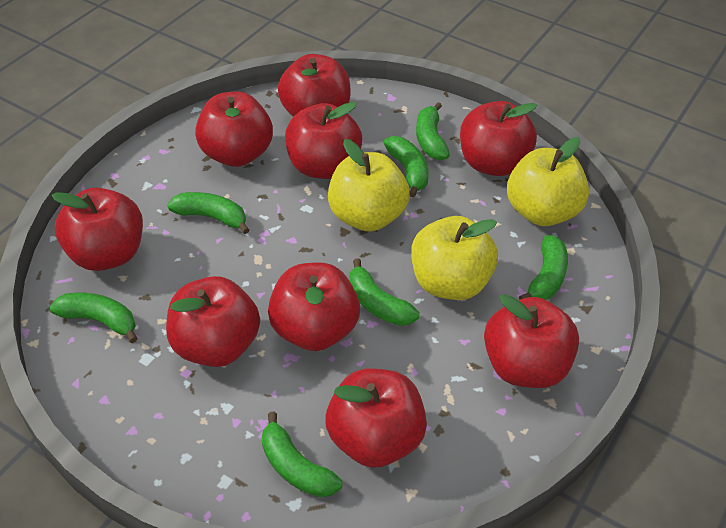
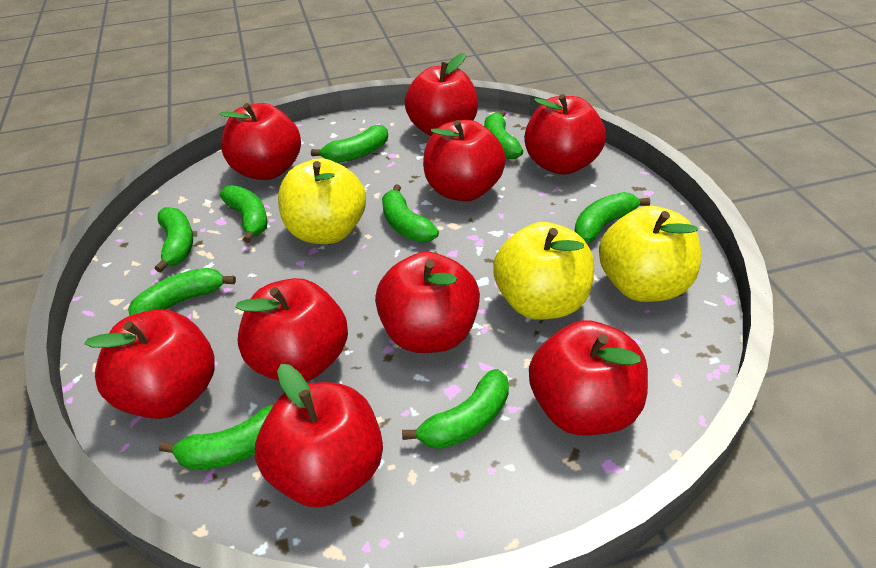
green banana: [50,293,138,343] [167,192,249,234] [262,412,342,497] [349,258,419,326] [384,136,429,198] [416,102,450,160] [519,235,568,300] = 7 -> [128,268,236,316] [155,207,193,273] [159,404,274,470] [220,185,268,243] [311,125,388,163] [382,185,439,242] [402,369,509,449] [484,110,523,159] [575,192,650,243] = 9

